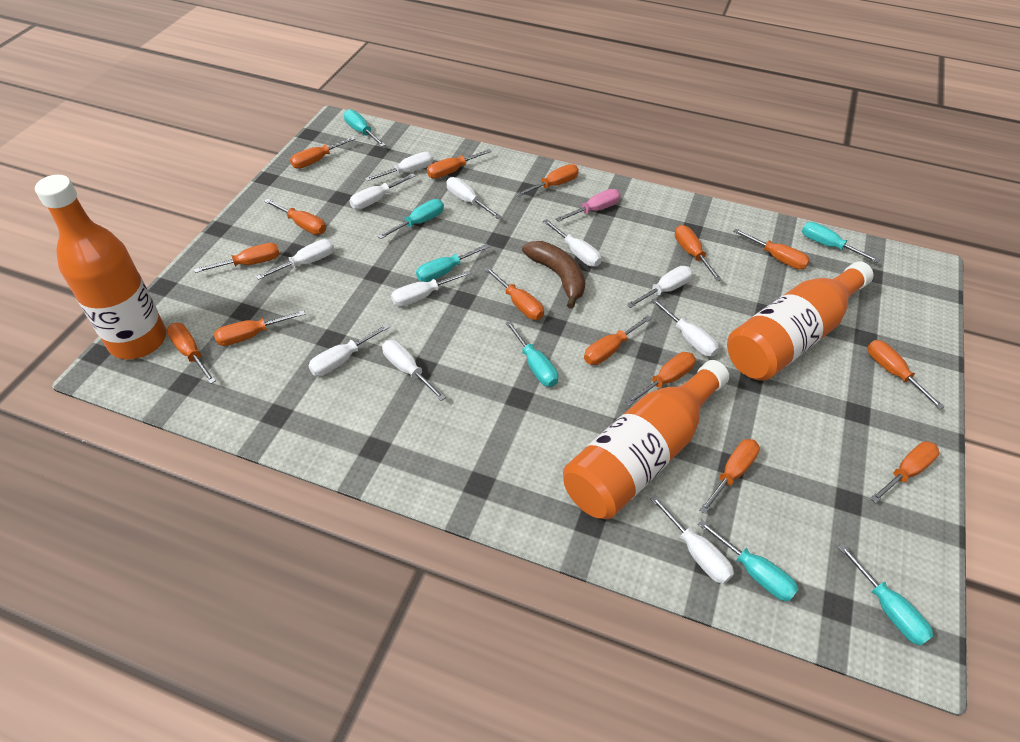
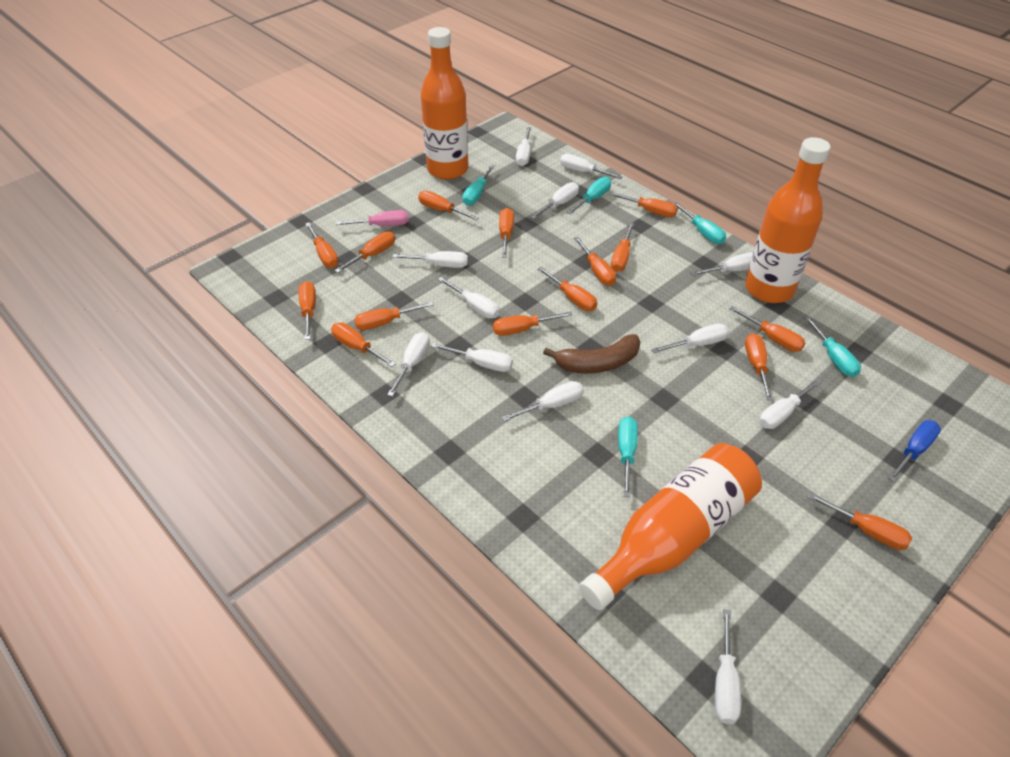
blue screwdriver: none = 0 -> [888,420,941,482] = 1
turquoise screwdriver: [344,109,385,147] [378,199,444,239] [416,244,490,282] [505,321,558,387] [698,520,799,601] [802,222,880,263] [838,544,933,646] = 7 -> [462,164,495,206] [567,177,611,215] [618,417,638,497] [673,202,726,244] [804,316,861,377] = 5
white screwdriver: [256,239,334,280] [308,324,390,376] [349,173,416,209] [365,152,433,181] [382,340,446,401] [391,270,471,307] [446,177,501,219] [543,219,602,267] [627,266,693,308] [650,495,734,584] [651,298,719,357] = 11 -> [387,332,430,397] [392,251,468,268] [431,343,513,372] [438,277,500,319] [502,381,584,422] [516,127,531,166] [530,182,579,219] [560,154,623,179] [651,324,729,353] [690,252,753,276] [715,609,741,724] [759,378,822,429] = 12

